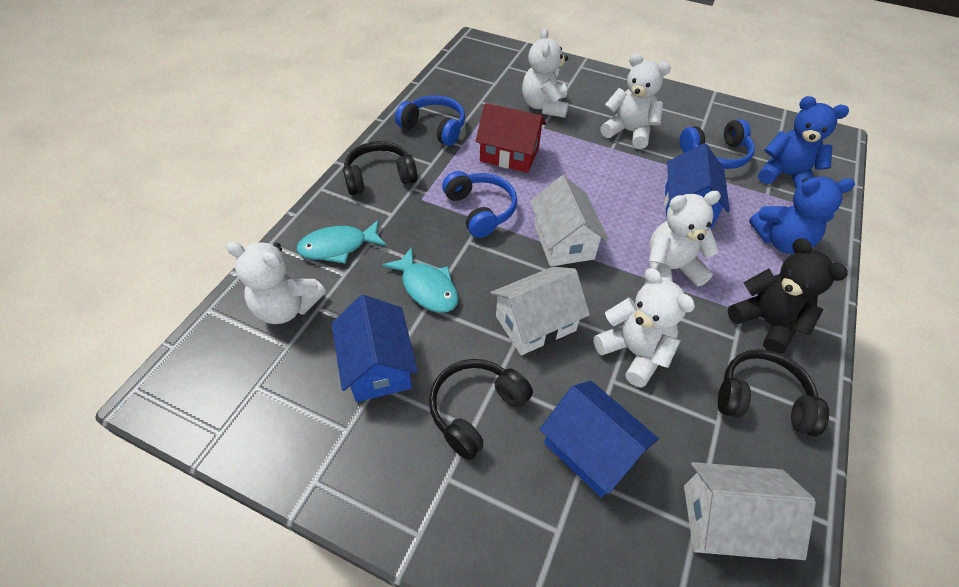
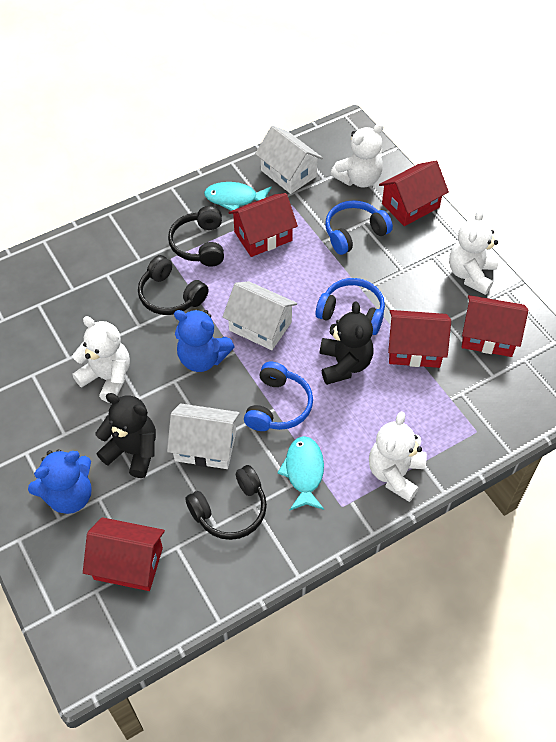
black teddy bear: [728,238,848,354] = 1 -> [95,393,156,478] [320,302,373,385] = 2
blue house: [332,295,418,402] [540,381,659,497] [664,143,730,229] = 3 -> none = 0
red house: [475,103,546,173] = 1 -> [83,517,165,591] [229,193,298,257] [379,161,449,226] [388,310,451,368] [462,295,528,357] = 5
white teddy bear: [226,242,326,324] [522,28,569,118] [593,268,695,388] [601,53,671,149] [649,191,721,287] = 5 -> [72,316,130,403] [331,123,384,188] [369,411,426,502] [449,209,498,295] = 4

